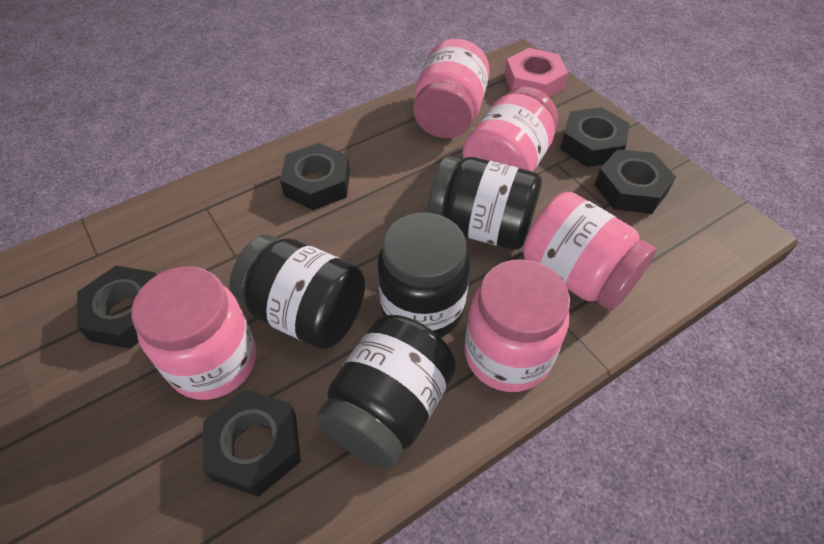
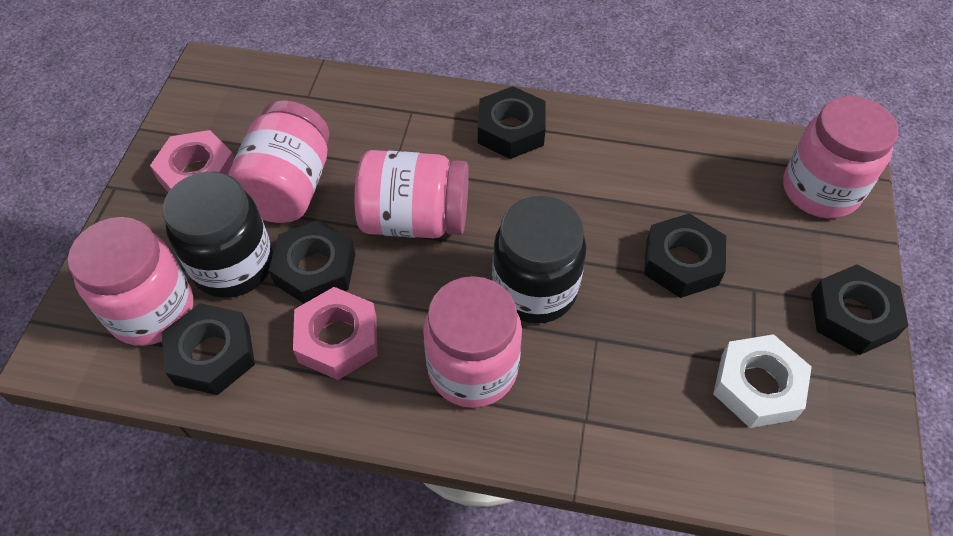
black jar: [229,235,365,349] [316,315,456,468] [378,213,470,337] [428,156,542,250] = 4 -> [163,171,273,298] [492,196,586,324] = 2
pink nut: [505,48,568,97] = 1 -> [150,130,234,193] [293,287,378,380] = 2
white nut: none = 0 -> [713,334,812,428] = 1

